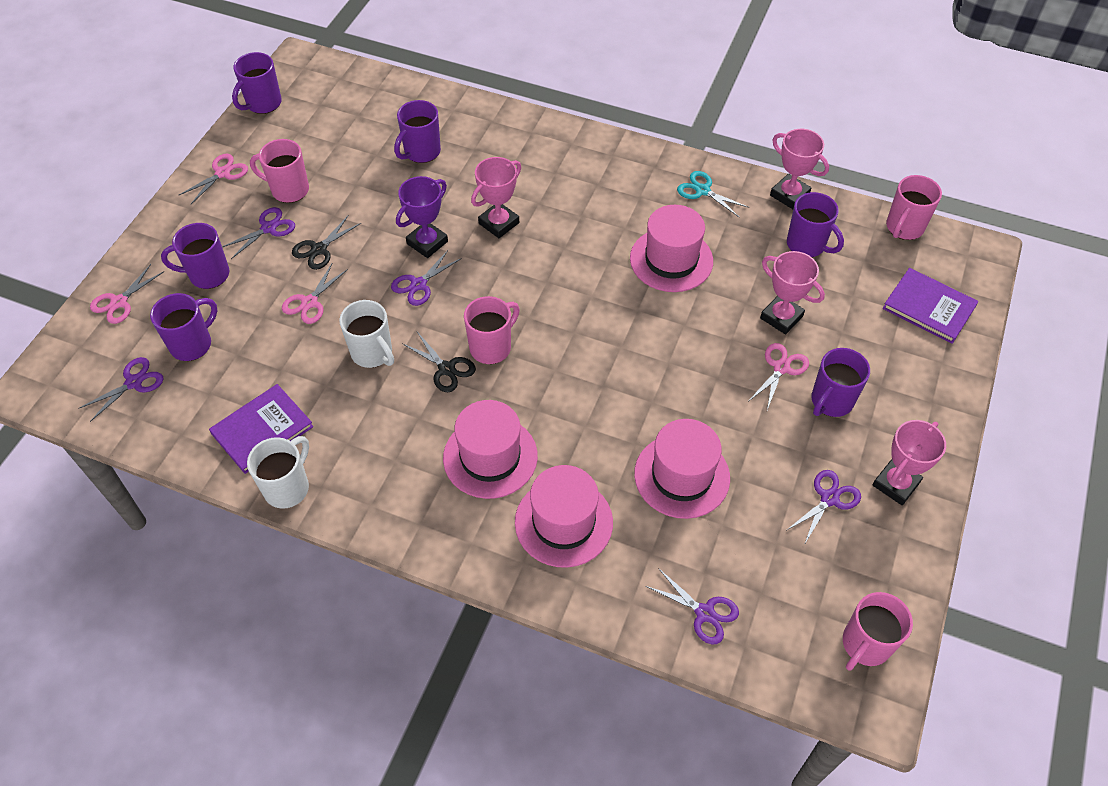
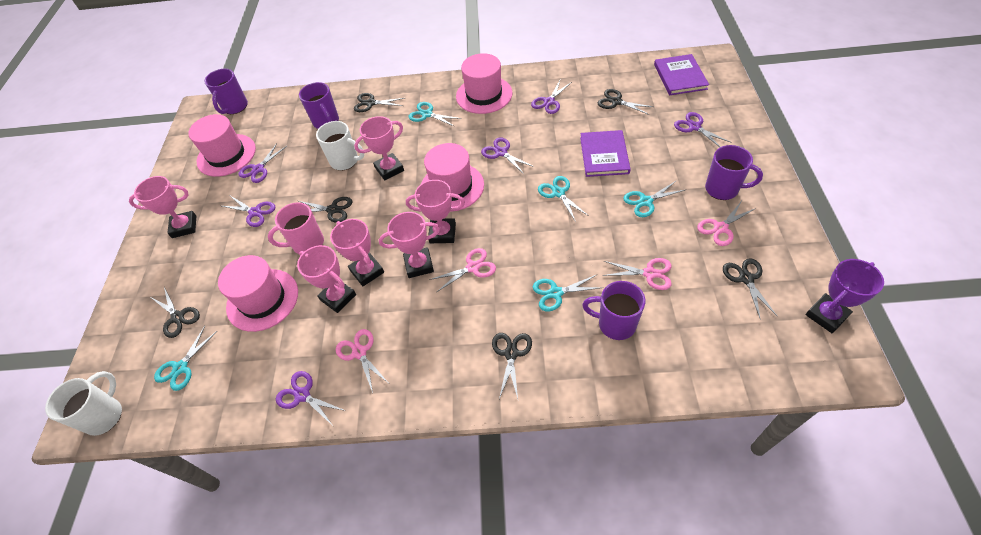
black scissors: [292,216,361,270] [402,332,476,392] = 2 -> [152,287,200,338] [299,197,353,223] [354,93,404,112] [492,333,532,399] [598,89,653,115] [723,258,778,320] = 6
pink mug: [250,139,309,203] [464,296,520,364] [843,592,913,671] [886,175,942,240] = 4 -> [268,202,324,254] = 1
pink trophy: [471,157,521,238] [760,251,825,334] [770,129,829,209] [873,420,946,505] = 4 -> [129,176,196,238] [297,245,356,313] [330,219,384,286] [354,116,404,180] [379,212,440,278] [406,180,465,243] = 6
purple mug: [150,293,217,361] [161,223,229,289] [232,52,282,114] [394,100,441,163] [787,192,844,257] [811,348,870,417] = 6 -> [204,69,248,114] [299,82,339,129] [582,281,645,340] [705,145,763,200] = 4
purple scissors: [80,357,163,422] [222,207,295,259] [391,249,462,306] [646,568,739,644] [787,470,861,545] = 5 -> [222,196,275,227] [239,143,287,183] [276,371,346,427] [481,137,534,174] [531,80,572,114] [674,112,732,147] = 6
turquoise scissors: [677,171,749,217] = 1 -> [154,326,217,391] [408,102,461,127] [533,275,604,311] [538,176,589,222] [624,180,685,217] = 5

